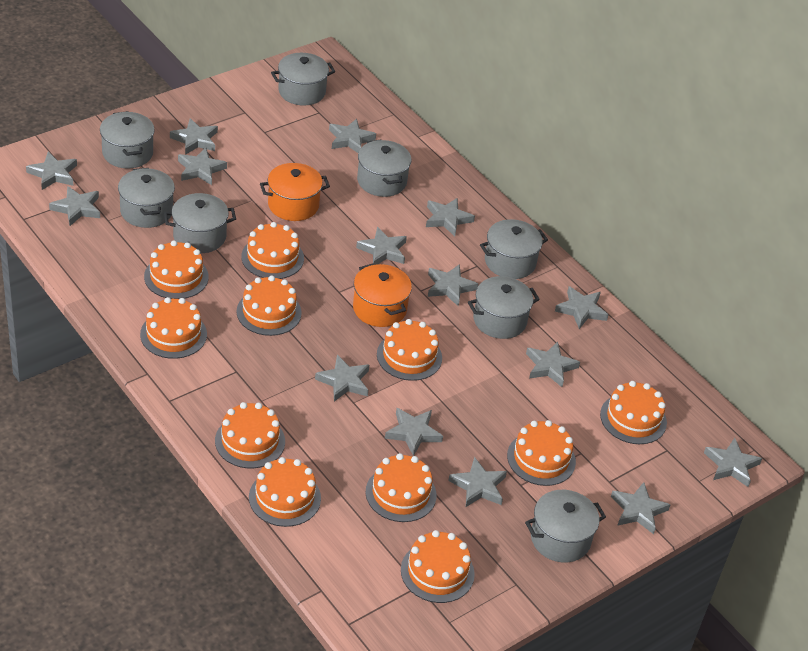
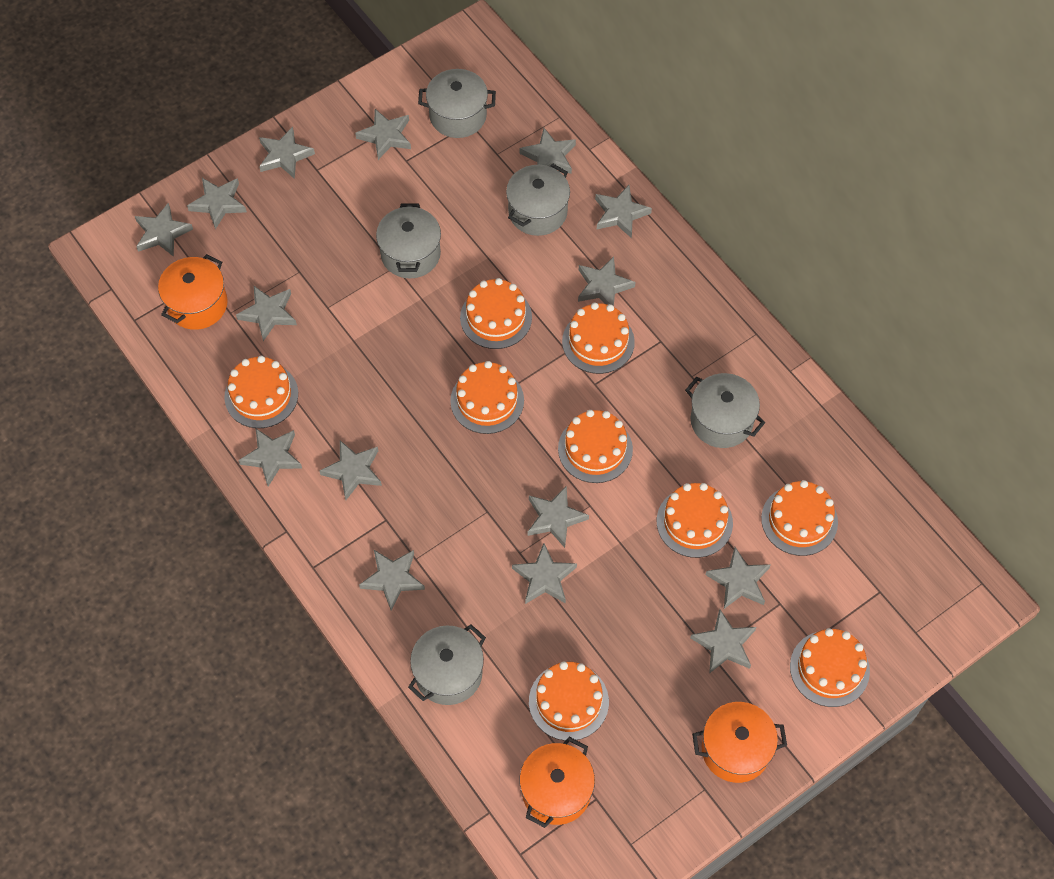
grey pot: [100,111,155,169] [118,168,175,228] [164,193,236,253] [271,53,336,106] [357,139,411,197] [468,276,540,339] [480,219,548,279] [525,490,606,563] = 8 -> [376,204,441,278] [408,625,486,705] [418,69,496,138] [506,164,570,236] [685,373,765,448] = 5
orange cake: [140,297,207,359] [144,240,209,299] [215,402,285,468] [236,275,302,336] [241,222,304,279] [249,457,321,527] [366,453,436,522] [377,319,442,381] [401,530,475,603] [507,420,576,486] [600,381,667,444] = 11 -> [224,356,298,428] [450,361,524,434] [460,278,532,349] [529,661,609,741] [558,410,633,483] [562,302,635,374] [657,483,733,558] [761,480,838,556] [790,628,870,707] = 9
orange pot: [260,163,330,221] [353,263,412,327] = 2 -> [158,254,228,330] [520,737,595,828] [692,702,787,783] = 3

